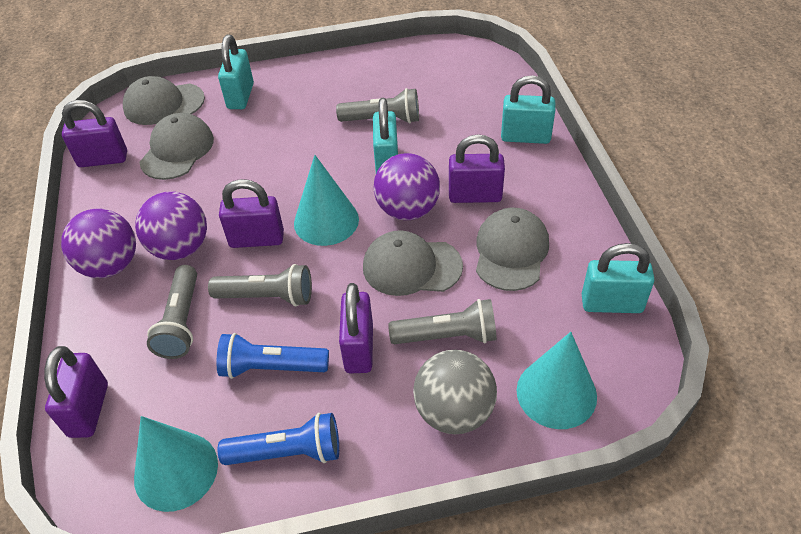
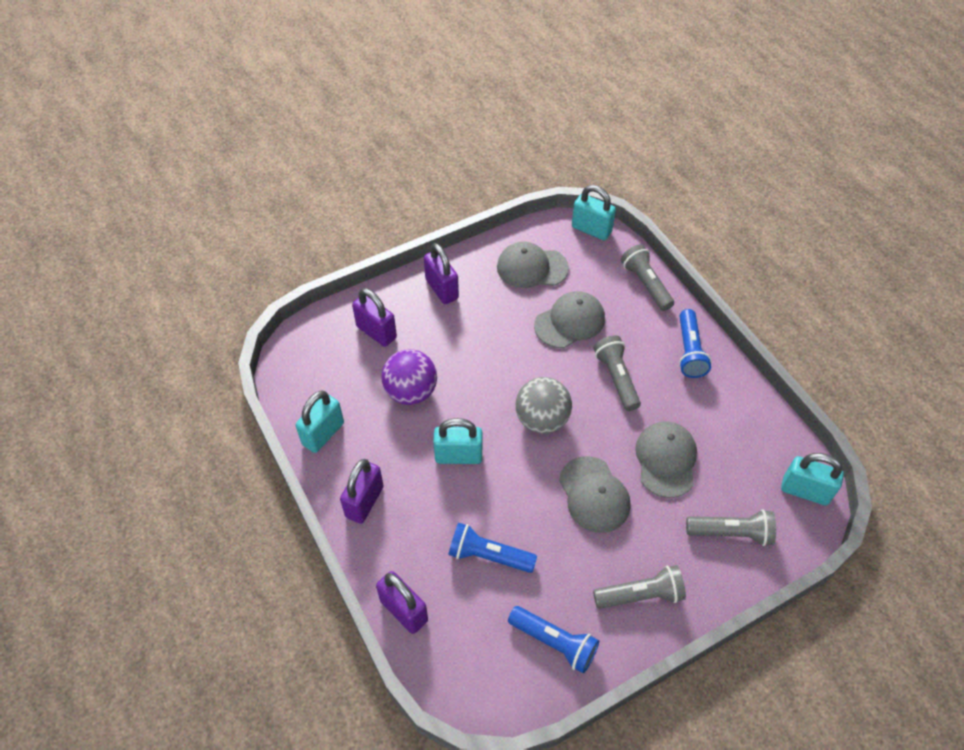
blue flashlight: [217,333,329,379] [218,413,339,465] = 2 -> [448,523,537,573] [508,606,599,673] [679,309,712,378] = 3
purple ball: [61,208,136,278] [135,192,207,260] [373,153,440,220] = 3 -> [381,349,437,405] = 1
purple padlock: [44,346,108,438] [62,100,127,167] [219,179,284,248] [339,283,373,373] [449,134,505,203] = 5 -> [340,459,384,524] [352,288,397,347] [376,571,428,634] [424,243,459,304] = 4
turquoise cone: [134,416,218,512] [294,155,359,246] [517,332,597,429] = 3 -> none = 0

